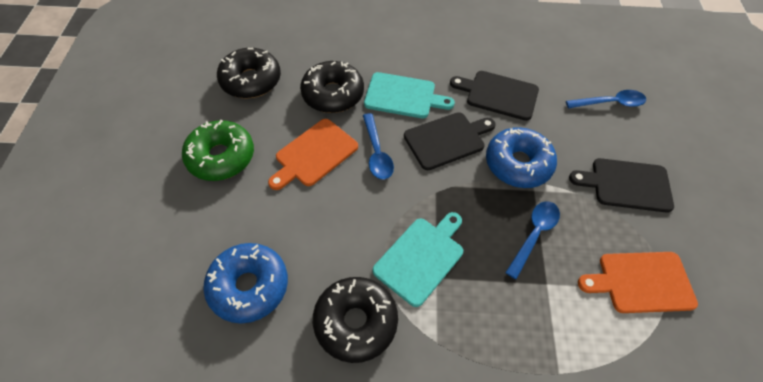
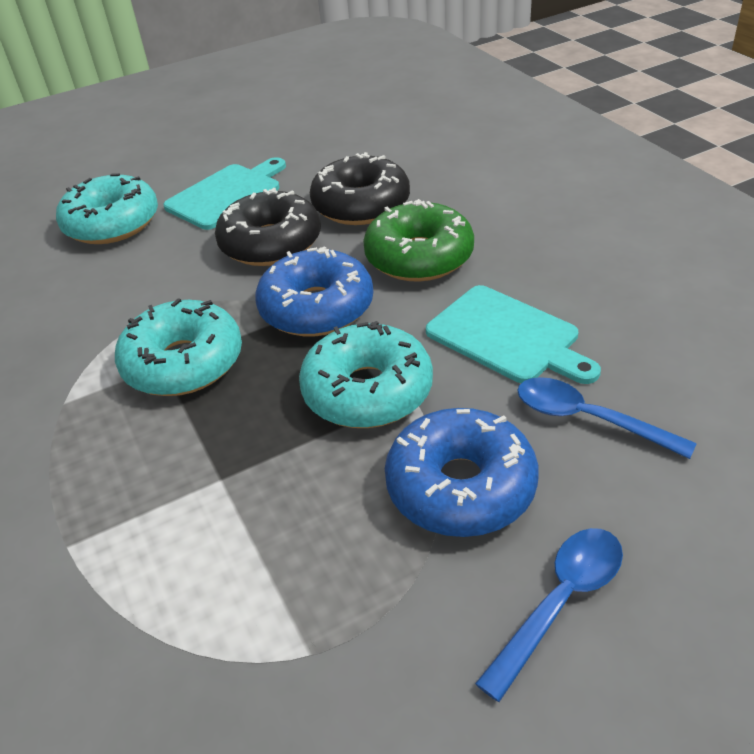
black cutting board: [404,112,496,170] [450,71,539,121] [569,158,674,213] = 3 -> none = 0
black donut: [217,48,281,98] [300,61,364,113] [313,277,398,363] = 3 -> [215,188,321,266] [310,152,410,225] = 2
blue spoon: [363,113,394,179] [505,201,560,279] [566,90,646,108] = 3 -> [475,528,623,702] [517,377,697,459] = 2
orange cutting board: [268,119,358,190] [578,252,698,313] = 2 -> none = 0
turquoise donut: none = 0 -> [56,173,158,244] [115,298,242,396] [299,321,433,428] = 3

